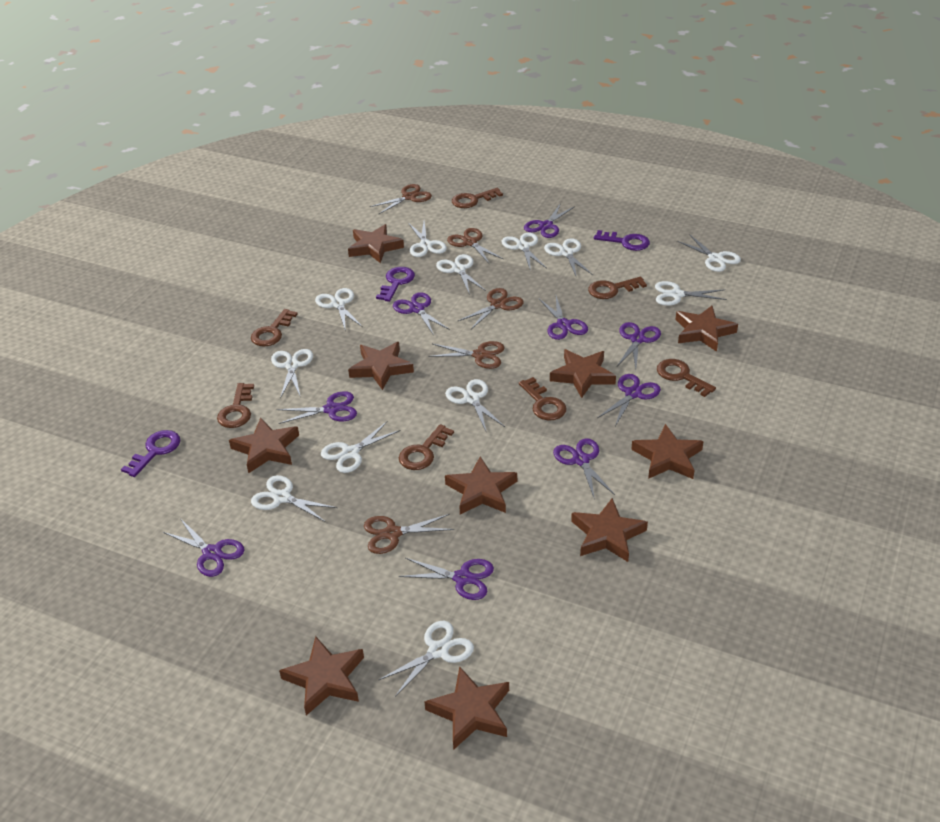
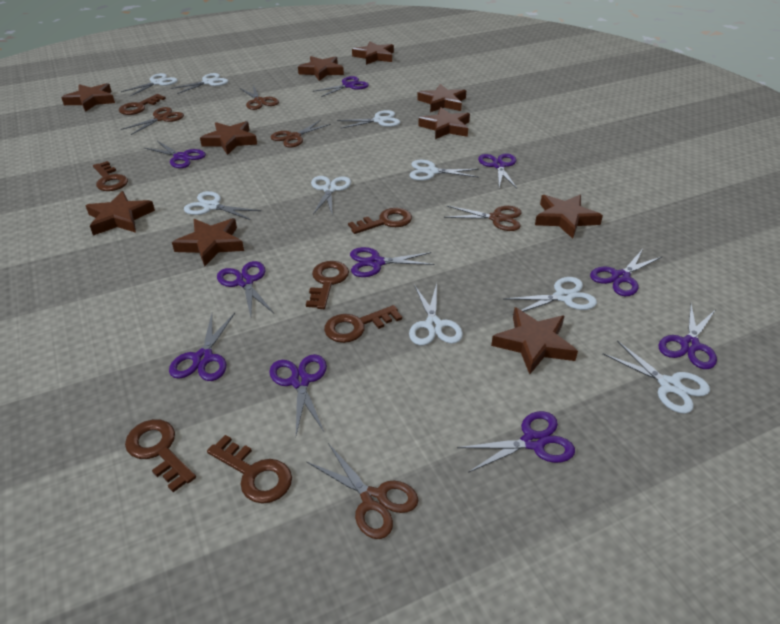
purple key: [121,430,180,477] [376,267,415,302] [594,230,650,251] = 3 -> none = 0
purple scissors: [163,518,244,577] [277,391,357,424] [393,292,450,335] [399,558,494,600] [524,203,575,238] [539,296,588,340] [553,438,615,500] [597,374,661,426] [617,322,661,369] = 9 -> [144,141,206,168] [169,313,235,381] [217,261,274,317] [269,354,327,435] [313,76,369,97] [350,247,434,277] [457,411,575,473] [478,153,517,189] [590,249,663,296] [658,304,717,369] = 10
white scissors: [251,475,337,522] [271,349,313,399] [315,288,363,329] [321,421,401,473] [379,621,474,697] [408,222,447,257] [436,254,486,295] [445,379,505,431] [502,232,547,271] [544,238,593,278] [655,281,727,306] [677,234,741,272] = 12 -> [121,73,178,96] [170,73,228,94] [184,191,261,220] [311,176,351,216] [337,110,400,129] [409,283,463,345] [410,160,479,181] [503,277,597,312] [603,341,710,414] = 9

